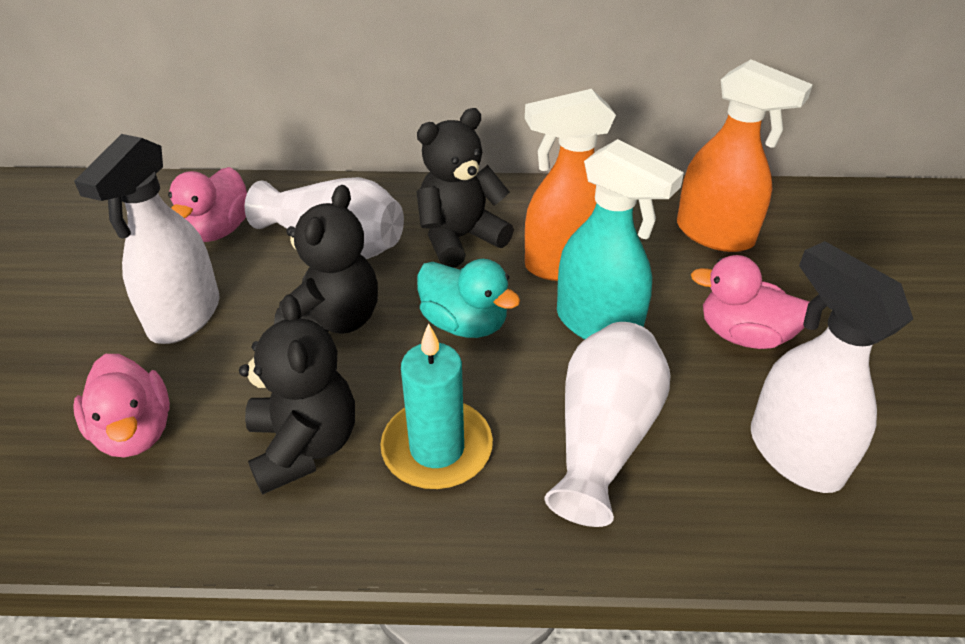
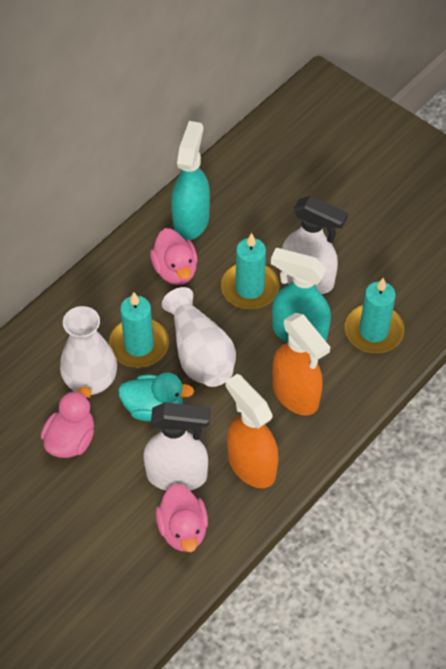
black teddy bear: [239,294,355,495] [274,185,378,334] [416,108,514,268] = 3 -> none = 0
turquoise candle: [380,323,493,489] = 1 -> [109,292,169,368] [221,233,279,309] [345,278,404,353] = 3
turquoise spray bottle: [557,139,684,339] = 1 -> [171,121,210,240] [271,248,331,343] = 2

